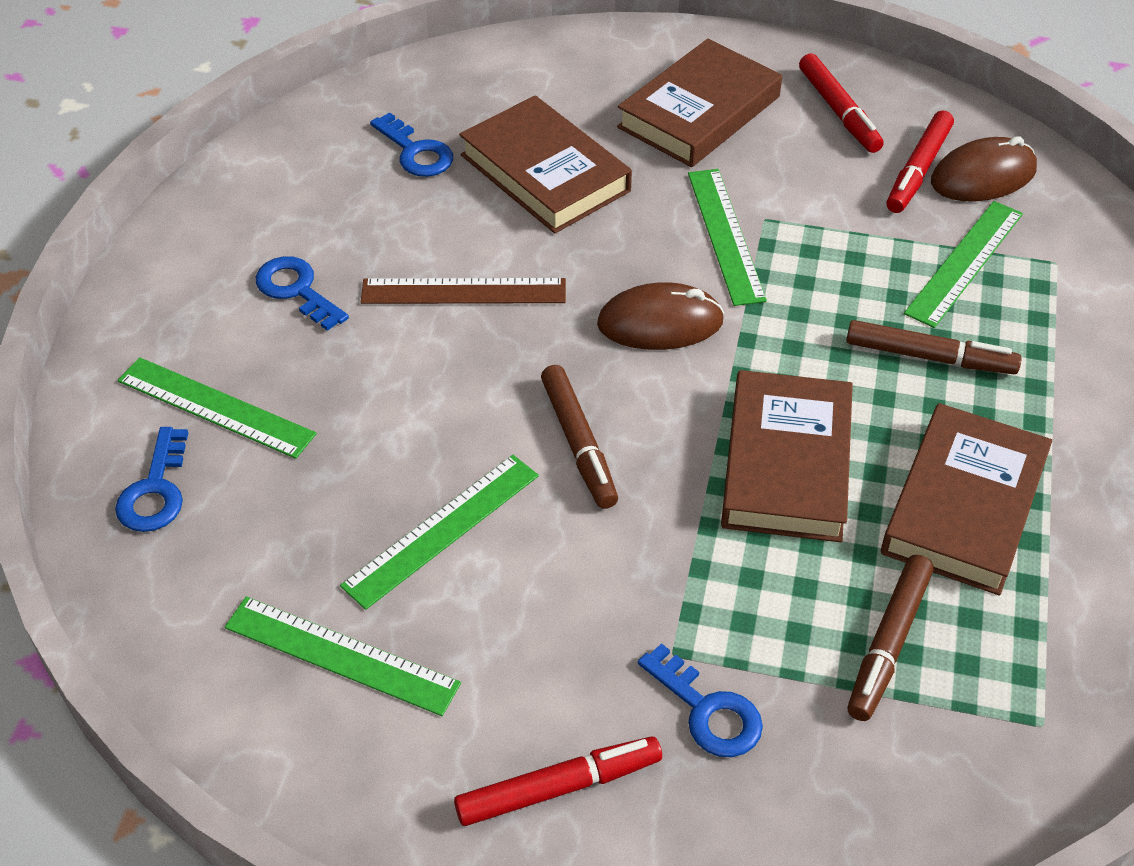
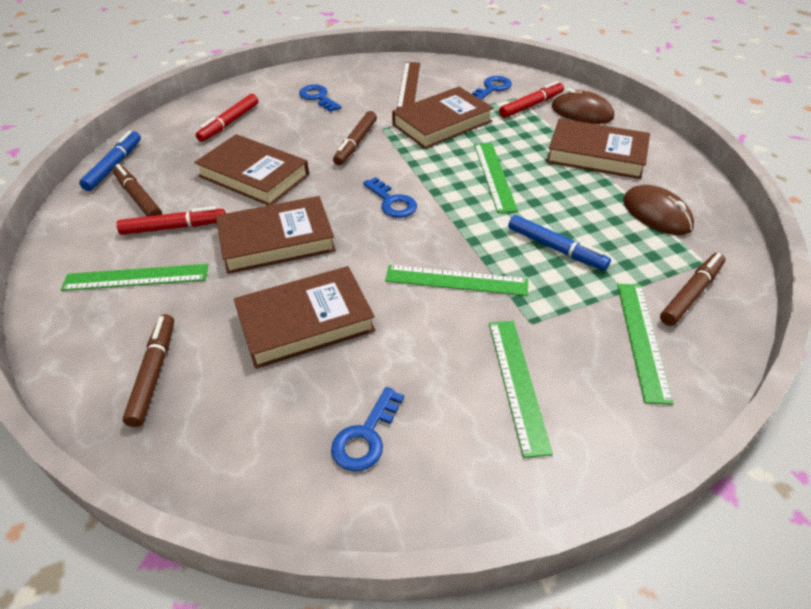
blue marker: none = 0 -> [79,131,141,191] [508,215,611,270] = 2
brown book: [459,95,632,234] [617,39,782,167] [721,370,853,542] [881,403,1052,596] = 4 -> [194,134,309,205] [216,196,336,274] [234,266,375,369] [392,86,494,149] [546,119,650,179] = 5
brown marker: [541,365,618,509] [846,320,1022,374] [847,555,934,721] = 3 -> [113,164,162,216] [122,314,174,427] [333,111,377,165] [660,253,725,326] = 4

